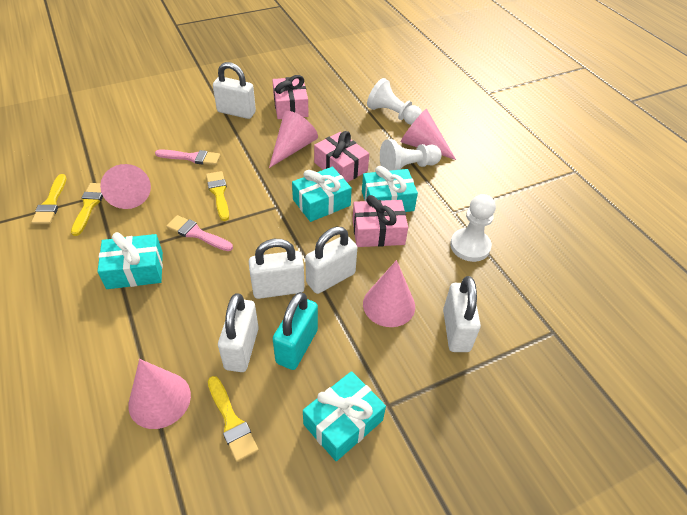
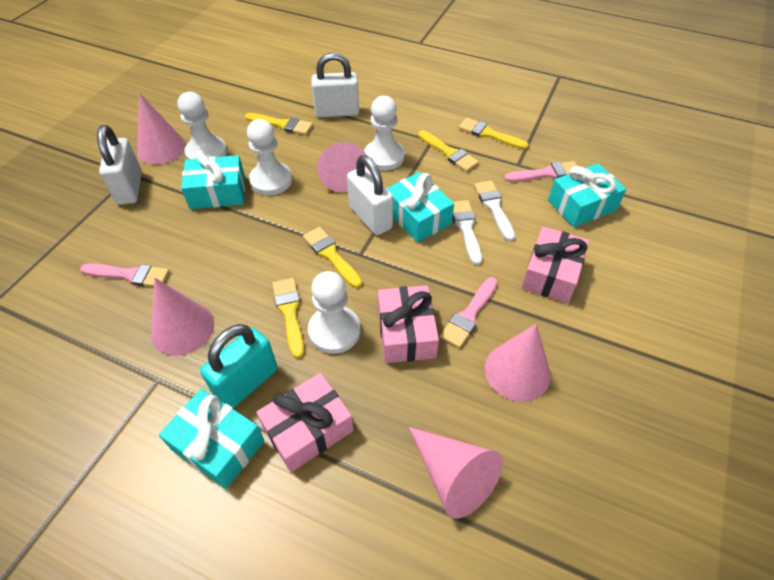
pink brush: [155,149,221,165] [166,215,233,251] = 2 -> [80,263,169,287] [440,277,498,348] [504,161,577,182] = 3
white brush: none = 0 -> [453,200,482,265] [474,180,515,241] = 2
white padlock: [213,62,256,119] [218,293,259,372] [249,239,305,299] [305,227,357,294] [443,276,481,352] = 5 -> [97,125,142,205] [311,52,359,118] [347,155,393,235] = 3
white pawn: [367,78,422,125] [380,139,442,171] [450,194,496,262] = 3 -> [177,91,227,159] [247,119,292,195] [308,271,361,354] [364,96,404,171] = 4
yellow brush: [31,174,66,224] [71,183,103,236] [206,171,229,221] [208,376,259,462] = 4 -> [245,113,313,135] [272,278,304,358] [303,227,362,288] [418,130,479,172] [459,118,529,150] = 5

